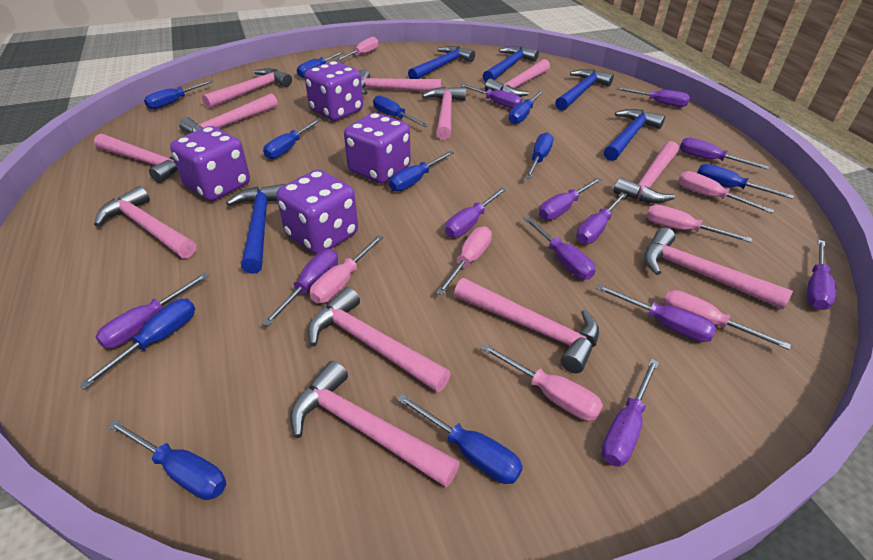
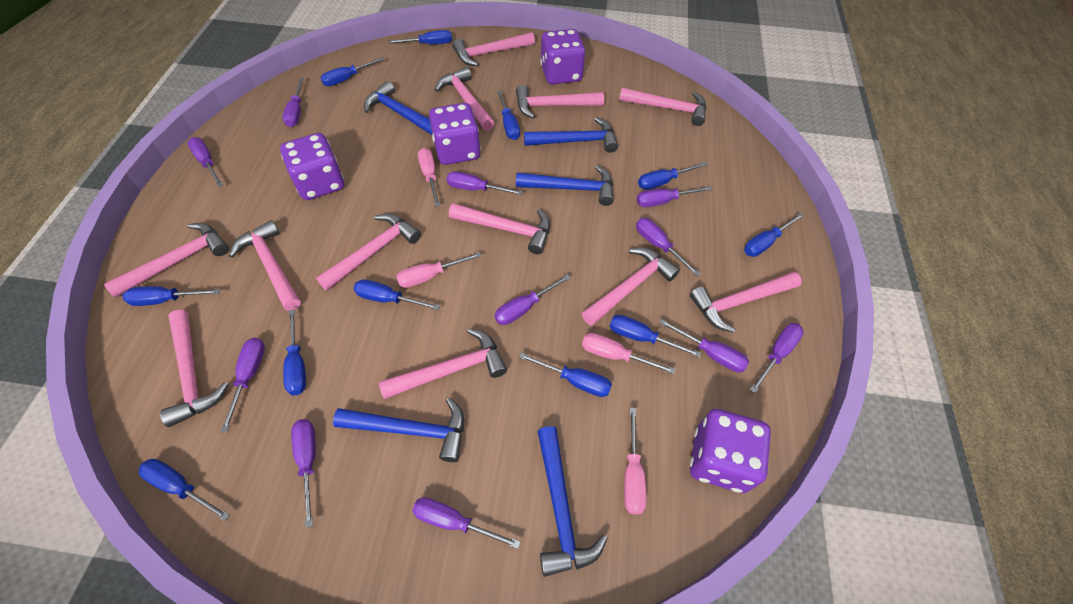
pink screwdriver: [310,235,383,303] [335,37,379,61] [436,226,492,295] [481,343,603,421] [646,205,752,242] [663,290,791,350] [679,171,774,213] = 7 -> [396,252,481,288] [418,148,440,206] [582,333,675,374] [624,408,646,514] = 4
purple screwdriver: [96,273,209,348] [262,249,338,326] [445,187,507,238] [459,84,522,109] [523,216,596,280] [539,177,602,220] [576,192,627,244] [596,284,716,342] [601,359,659,467] [616,87,690,107] [680,138,769,169] [807,240,836,310] = 12 -> [187,137,223,187] [220,338,265,433] [282,78,304,127] [291,419,316,528] [412,497,521,549] [447,171,523,195] [494,274,571,325] [636,218,701,276] [637,186,713,207] [659,319,749,372] [750,323,804,393] = 11

